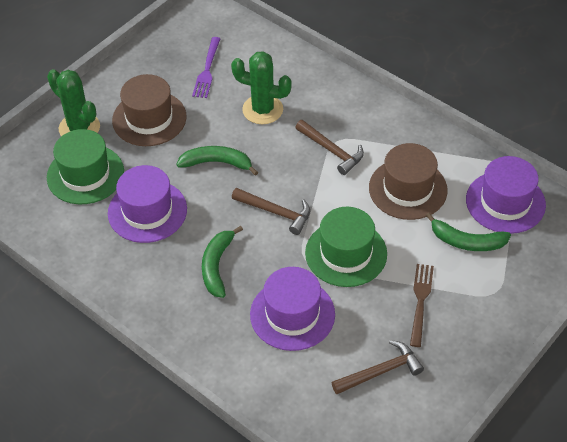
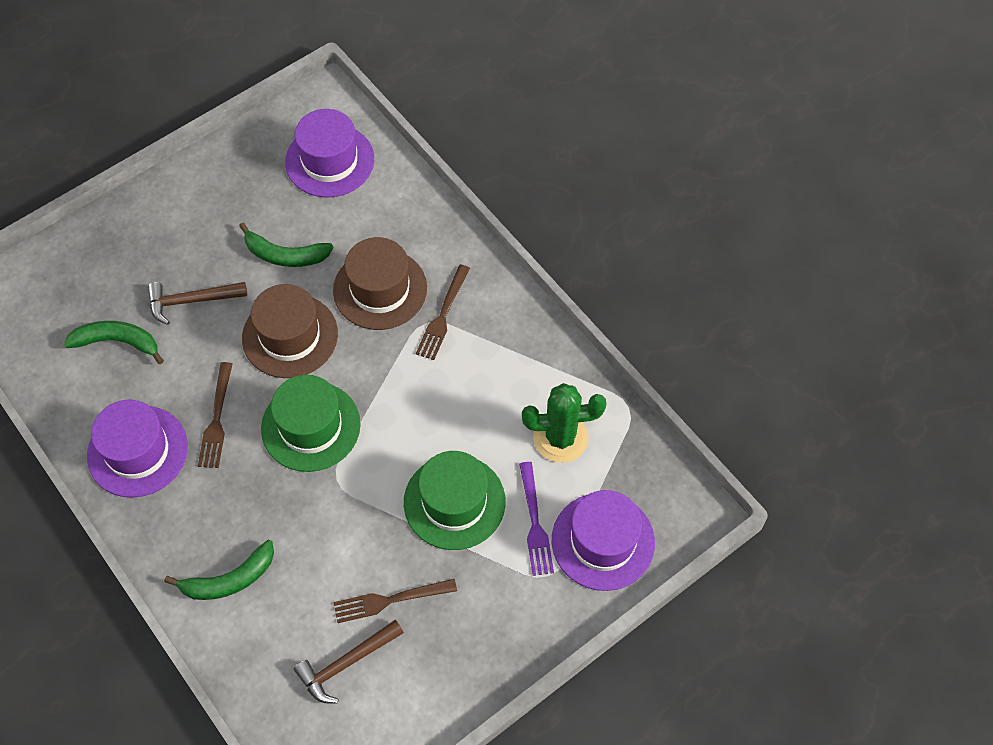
brown fork: [410,264,434,347] = 1 -> [198,362,233,468] [334,579,457,623] [416,264,470,360] = 3
brown hammer: [232,188,310,235] [295,120,364,175] [332,340,424,394] = 3 -> [148,282,247,325] [294,620,404,704] = 2
green cactus: [47,69,100,136] [231,51,292,124] = 2 -> [522,383,606,463] = 1

